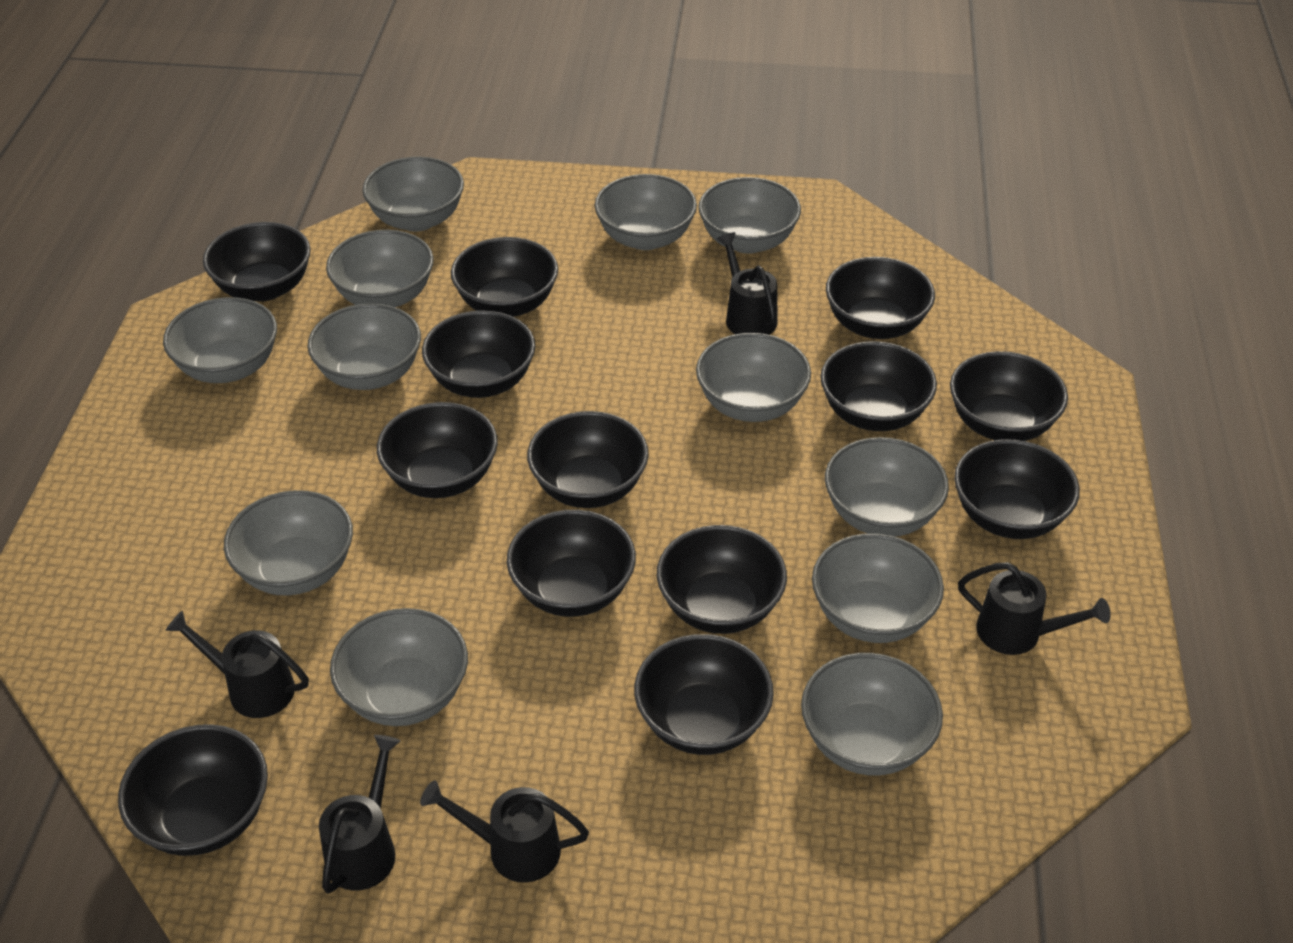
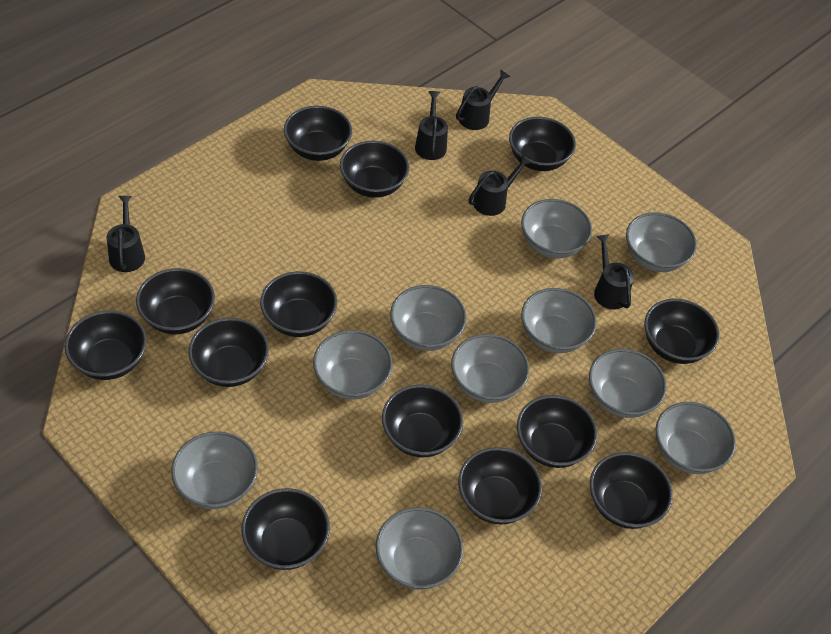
grey bowl: [163,297,277,383] [224,490,353,596] [307,303,421,390] [326,230,434,307] [330,608,468,726] [362,157,464,232] [595,174,697,250] [696,333,811,422] [699,177,801,254] [801,653,943,775] [812,533,944,643] [825,437,949,537] = 12 -> [171,431,258,509] [313,330,393,400] [376,507,463,590] [390,285,467,351] [451,334,529,403] [521,199,592,258] [521,288,597,353] [589,349,667,418] [626,212,697,272] [656,402,736,474] = 10

